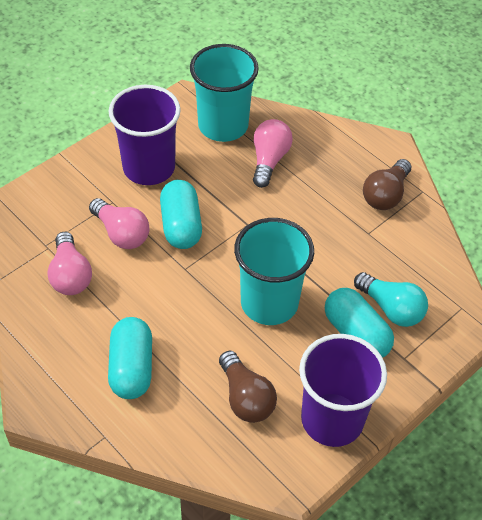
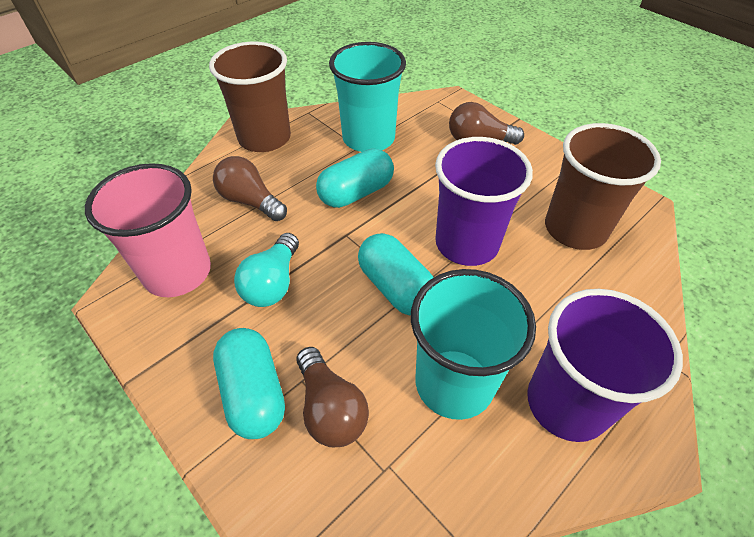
brown cup: none = 0 -> [209,42,291,152] [545,123,661,250] = 2
brown light bulb: [219,351,277,423] [363,159,411,210] = 2 -> [213,156,287,221] [297,347,369,447] [449,102,524,145] = 3
pink cup: none = 0 -> [85,163,211,297] = 1
pink light bulb: [47,232,92,295] [89,198,149,249] [253,119,293,188] = 3 -> none = 0

